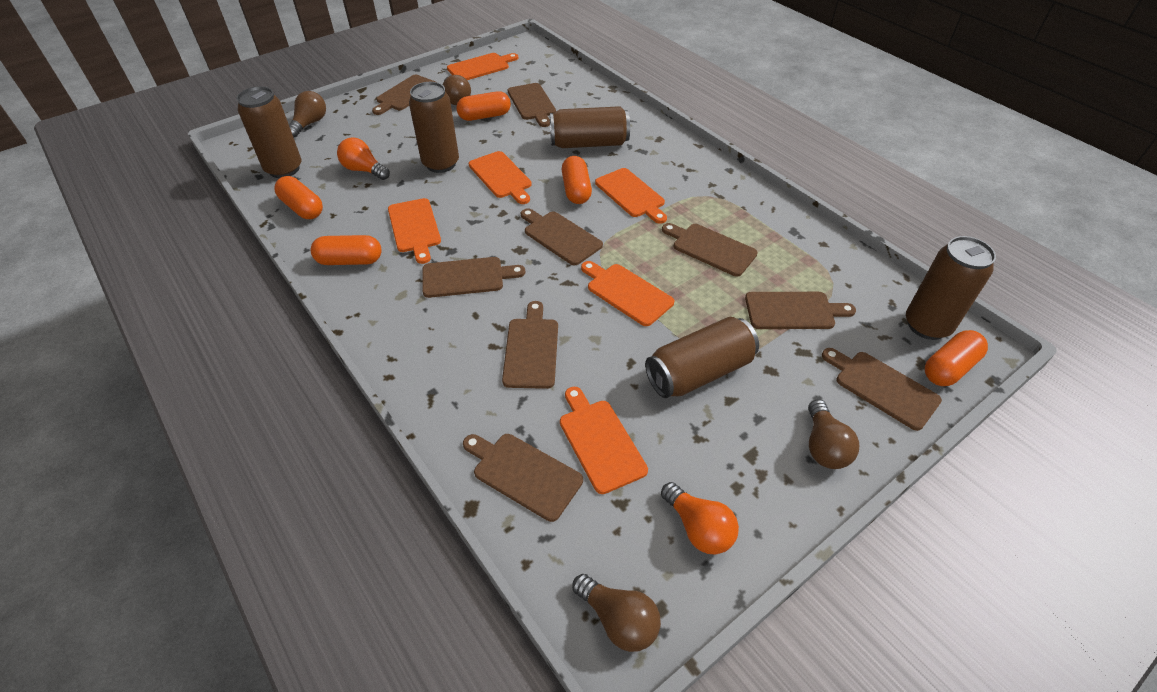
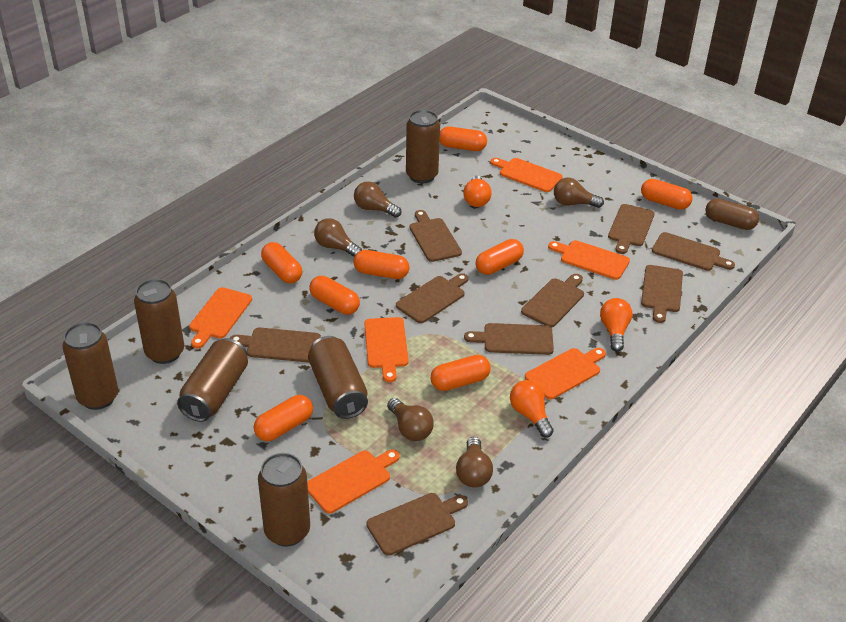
brown can: [237,86,301,178] [409,82,459,173] [550,106,630,148] [645,317,759,398] [906,236,996,340] = 5 -> [62,322,118,410] [134,279,184,364] [177,338,248,422] [258,453,310,546] [308,336,368,419] [406,110,440,183] = 6
brown capsule: none = 0 -> [705,198,759,230] = 1
brown light bulb: [289,91,326,138] [443,75,471,105] [572,574,661,652] [808,399,859,469] = 4 -> [314,218,362,257] [354,181,402,218] [387,398,434,441] [456,437,493,488] [554,178,604,208] = 5
orange capsule: [274,176,323,219] [311,235,382,265] [456,91,511,121] [562,156,592,204] [925,330,988,386] = 5 -> [254,395,313,441] [261,242,302,283] [309,276,360,315] [353,250,409,279] [431,355,491,391] [440,126,487,151] [476,239,524,275] [641,179,693,210] = 8
orange light bulb: [337,137,390,180] [661,482,739,554] = 2 -> [463,175,491,207] [510,380,554,438] [600,298,632,352] = 3

